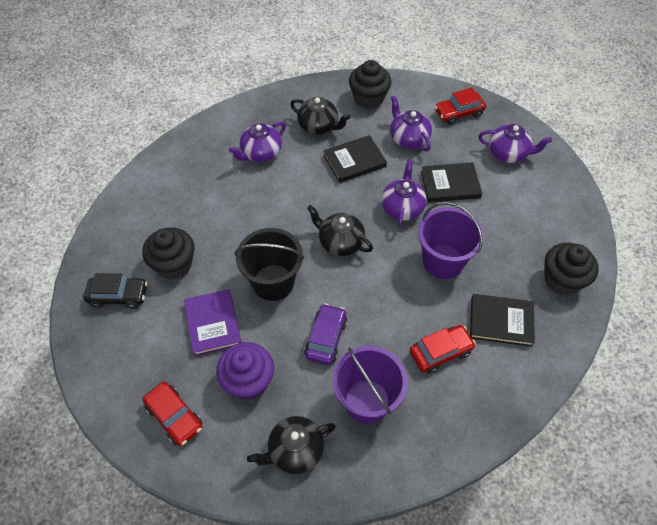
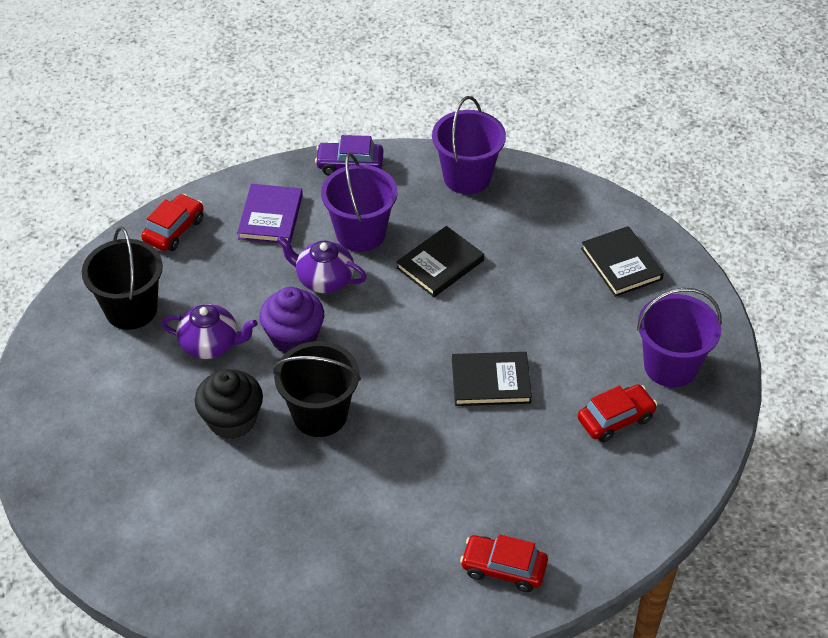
black bucket: [235,228,304,301] = 1 -> [82,226,163,330] [273,341,361,437] = 2
black car: [84,273,148,309] = 1 -> none = 0
black cupcake: [142,227,195,280] [349,60,392,109] [544,243,599,295] = 3 -> [195,369,263,439] = 1
black teapot: [247,416,336,474] [290,97,350,135] [307,205,373,256] = 3 -> none = 0
purple bucket: [333,346,408,424] [418,202,484,279] = 2 -> [321,153,398,252] [432,96,506,194] [637,288,722,387] = 3
purple teapot: [229,122,286,162] [381,160,426,228] [390,96,432,151] [478,124,552,163] = 4 -> [161,304,257,359] [277,236,367,293] = 2

